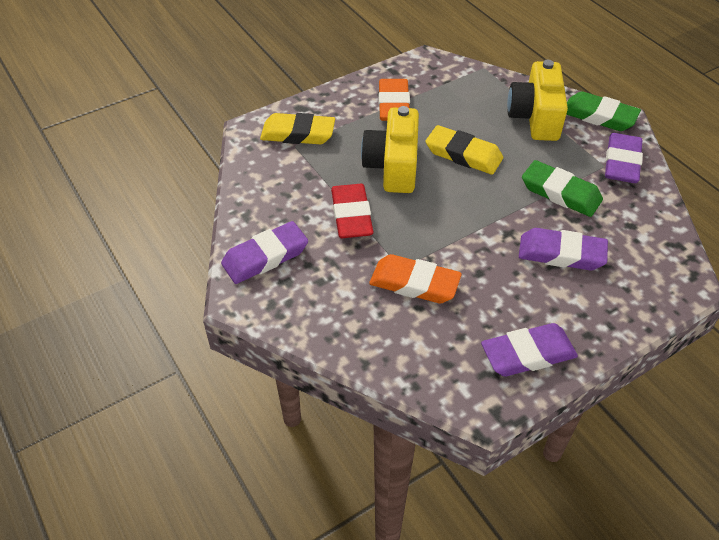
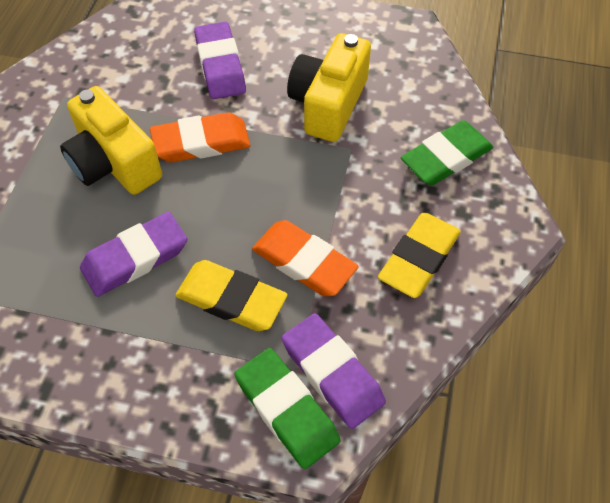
purple eraser: [221,221,308,284] [481,323,578,376] [519,228,608,271] [605,133,643,183] = 4 -> [80,212,187,297] [194,22,246,99] [281,313,386,429] = 3
red eraser: [331,184,373,238] = 1 -> none = 0

